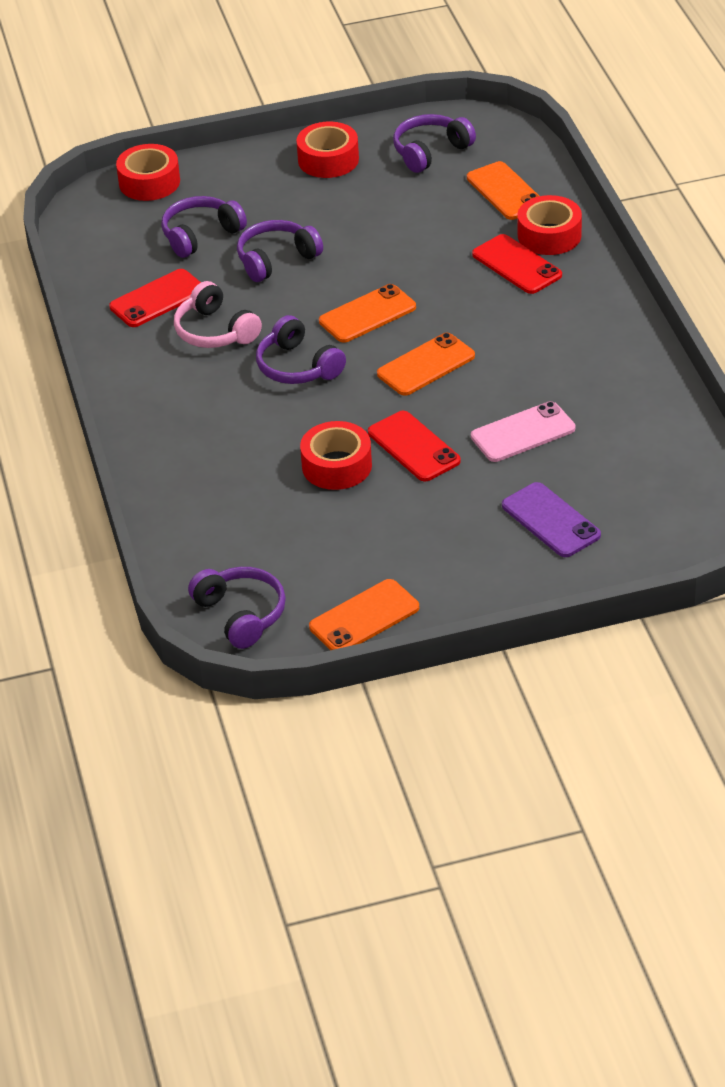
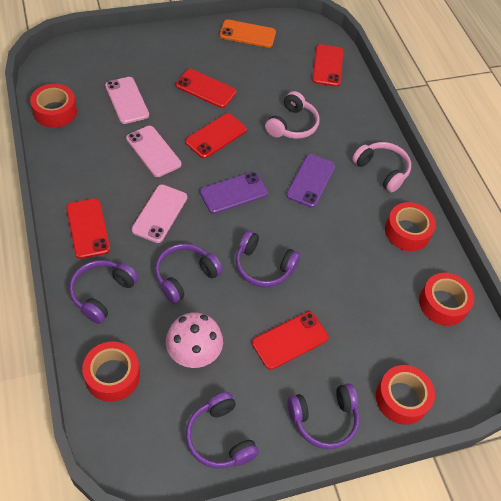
orange phone: [309,579,419,650] [319,284,416,343] [377,333,475,396] [467,161,539,220] = 4 -> [220,19,276,48] = 1
pink headphones: [174,281,262,348] = 1 -> [265,91,320,139] [352,142,411,193] = 2
pink mushroom: none = 0 -> [166,312,223,368] = 1
pink phone: [471,401,575,462] = 1 -> [105,77,149,124] [126,126,181,177] [131,184,187,243] = 3
purple phone: [502,482,601,557] = 1 -> [200,172,268,214] [286,154,336,208] = 2
red phone: [109,269,201,327] [368,411,461,481] [472,234,562,294] = 3 -> [66,198,110,259] [175,69,237,108] [185,113,247,158] [252,312,329,370] [312,44,343,87] = 5
red tape: [116,144,180,201] [296,122,359,178] [300,421,372,490] [517,195,582,255] = 4 -> [30,84,77,128] [82,342,140,402] [376,365,435,425] [385,202,436,251] [419,273,474,326] = 5

